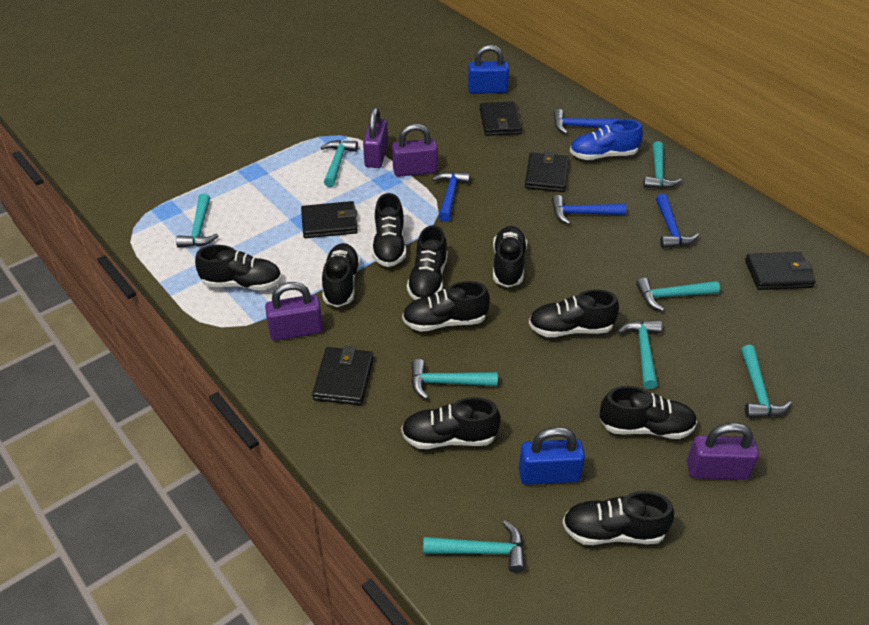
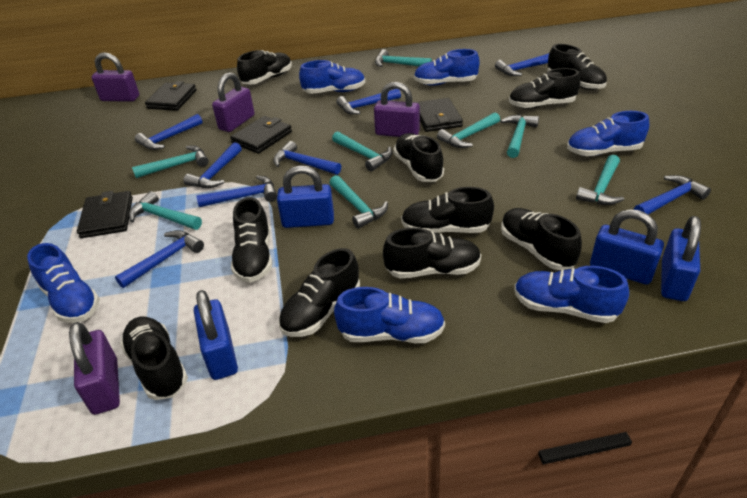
black wallet: [301,201,358,238] [312,346,374,405] [480,102,522,136] [525,151,569,192] [745,252,816,290] = 5 -> [77,191,133,238] [145,81,197,111] [230,116,292,154] [415,98,463,132] = 4
blue hammer: [432,171,470,222] [552,195,626,225] [554,109,619,134] [656,194,699,248] = 4 -> [115,230,204,288] [135,114,203,150] [183,142,242,188] [196,175,277,207] [273,141,341,175] [336,89,401,115] [495,53,549,76] [634,175,711,215] = 8
blue padlock: [468,45,509,94] [519,427,585,485] = 2 -> [194,290,238,380] [277,166,334,228] [590,209,664,285] [661,216,701,301] = 4
blue shoe: [570,119,643,160] = 1 -> [27,243,100,323] [299,60,365,94] [334,287,445,343] [414,49,480,86] [514,266,629,323] [567,111,649,156] = 6

